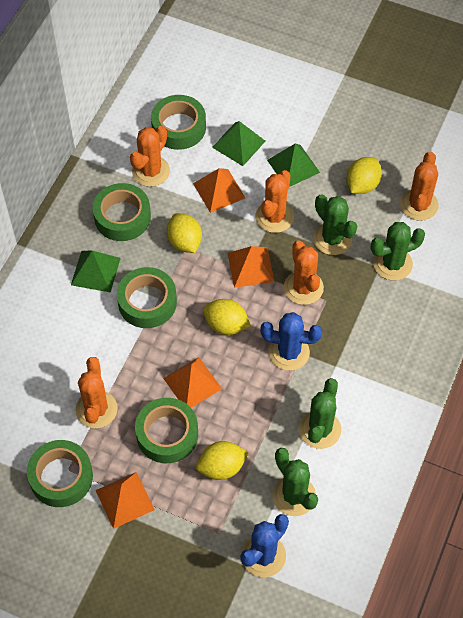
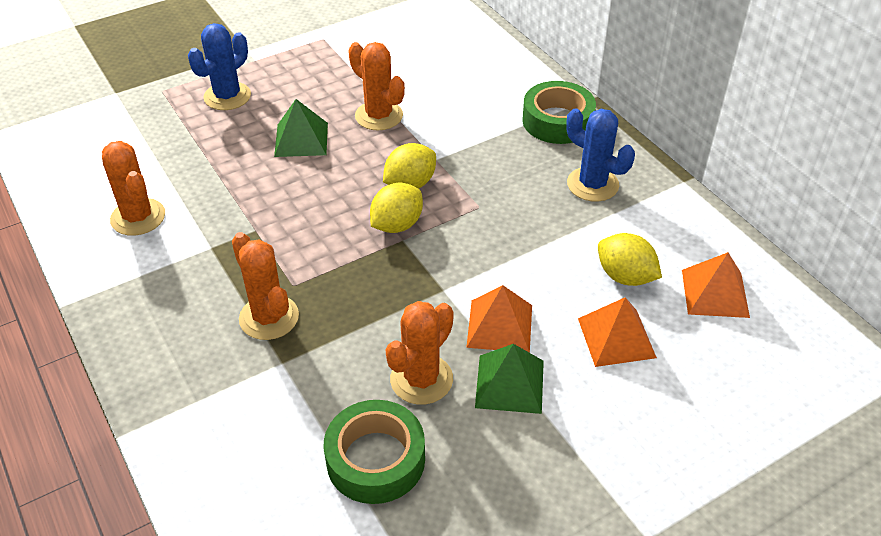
green cactus: [272,448,318,516] [299,378,341,449] [313,194,357,255] [371,222,425,280] = 4 -> none = 0
green pyramid: [71,250,121,293] [212,121,265,166] [267,143,320,187] = 3 -> [274,99,328,157] [475,344,544,414] = 2
green tape: [27,440,93,507] [93,183,151,241] [117,267,177,328] [135,398,198,463] [151,95,206,150] = 5 -> [324,400,425,504] [522,81,596,144] = 2
orange cactus: [75,357,118,428] [130,126,170,187] [256,170,294,233] [284,241,324,305] [400,151,439,221] = 5 -> [102,141,165,236] [232,232,299,340] [348,42,405,130] [386,301,454,405] = 4
orange pyramid: [96,472,155,529] [163,357,222,408] [193,168,245,213] [228,246,275,288] = 4 -> [466,285,532,353] [578,297,657,367] [682,252,750,318] = 3
yellow lemon: [167,213,202,253] [196,441,249,480] [203,299,251,335] [346,157,382,194] = 4 -> [370,183,423,233] [383,143,436,189] [598,233,662,286] = 3

